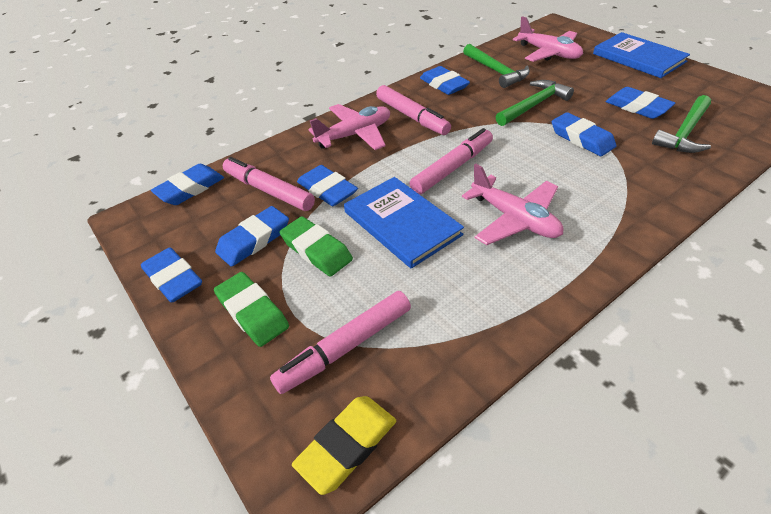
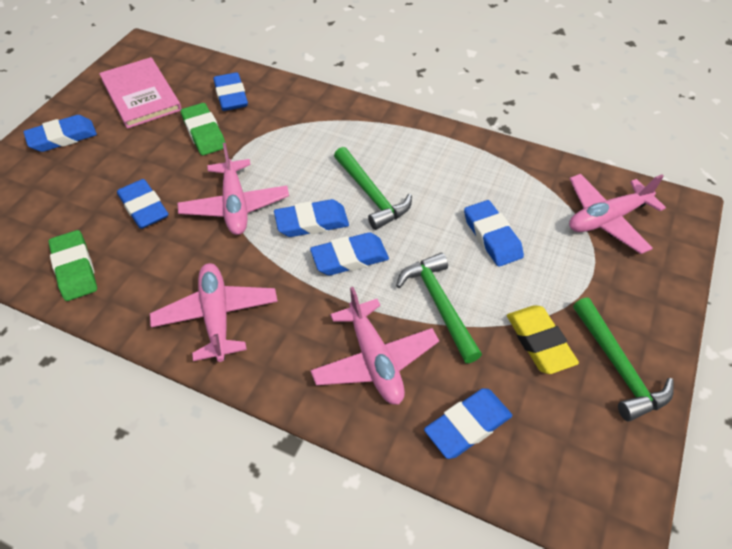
blue book: [344,177,464,269] [593,32,690,78] = 2 -> none = 0
pink book: none = 0 -> [99,57,182,129] = 1
pink marker: [223,157,315,211] [270,291,411,394] [376,85,451,135] [409,128,493,195] = 4 -> none = 0
pink plane: [309,104,390,150] [462,164,563,245] [513,16,583,62] = 3 -> [150,263,278,362] [178,143,289,235] [310,287,439,405] [569,174,666,254] = 4

